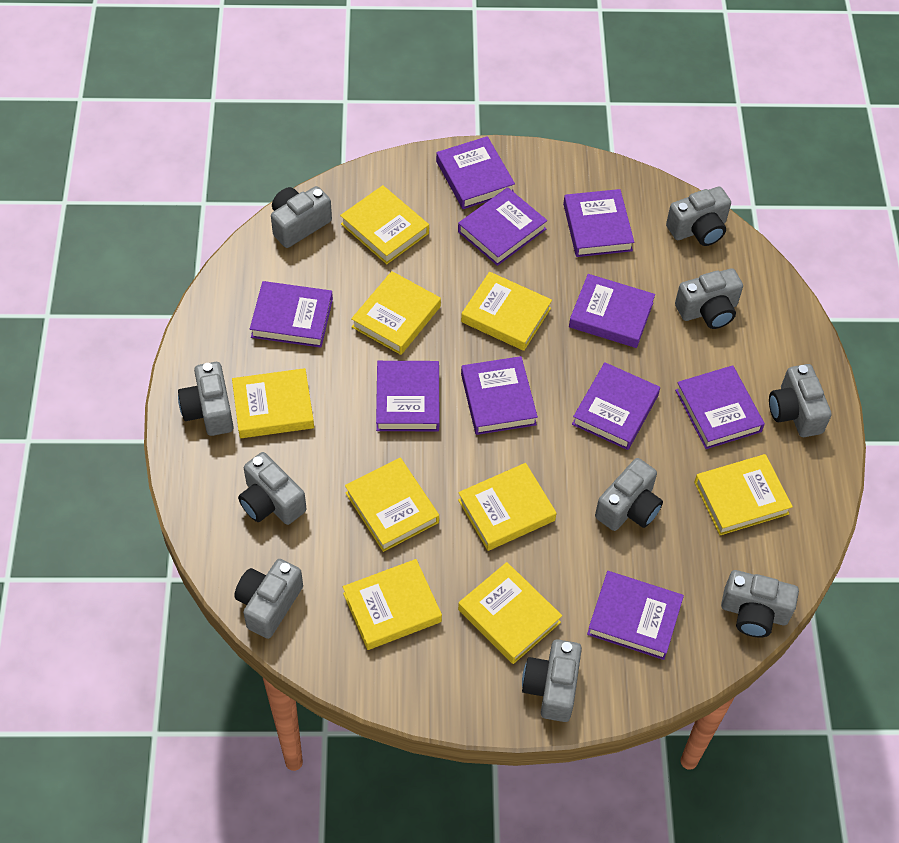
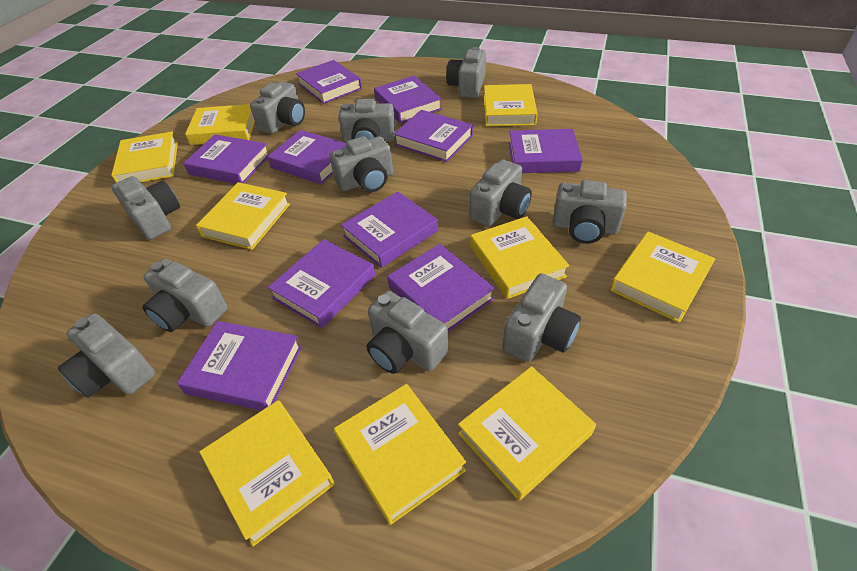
grey camera: [178,362,234,436] [234,559,303,639] [238,452,306,525] [271,186,332,248] [522,639,582,722] [595,458,663,531] [666,186,731,246] [675,268,743,329] [721,570,799,638] [769,364,832,437] = 10 -> [58,313,155,398] [112,176,180,240] [142,259,228,332] [250,82,305,134] [329,136,393,192] [338,99,396,142] [367,291,448,374] [446,47,486,98] [469,159,532,226] [502,273,581,362] [552,180,627,244] = 11

